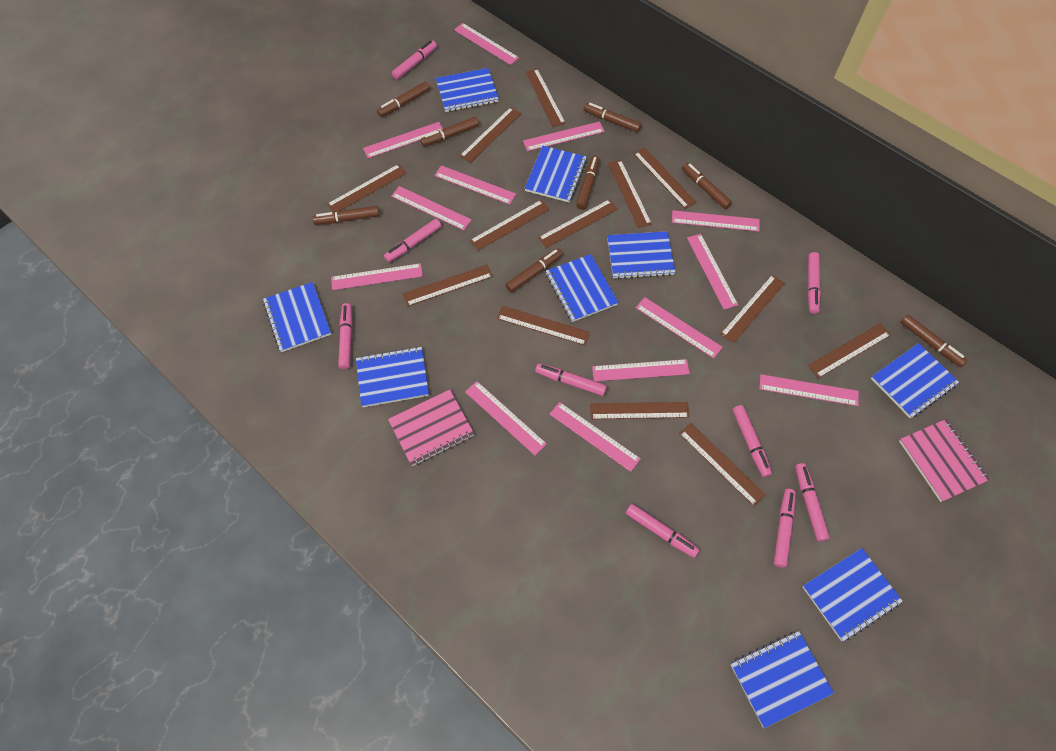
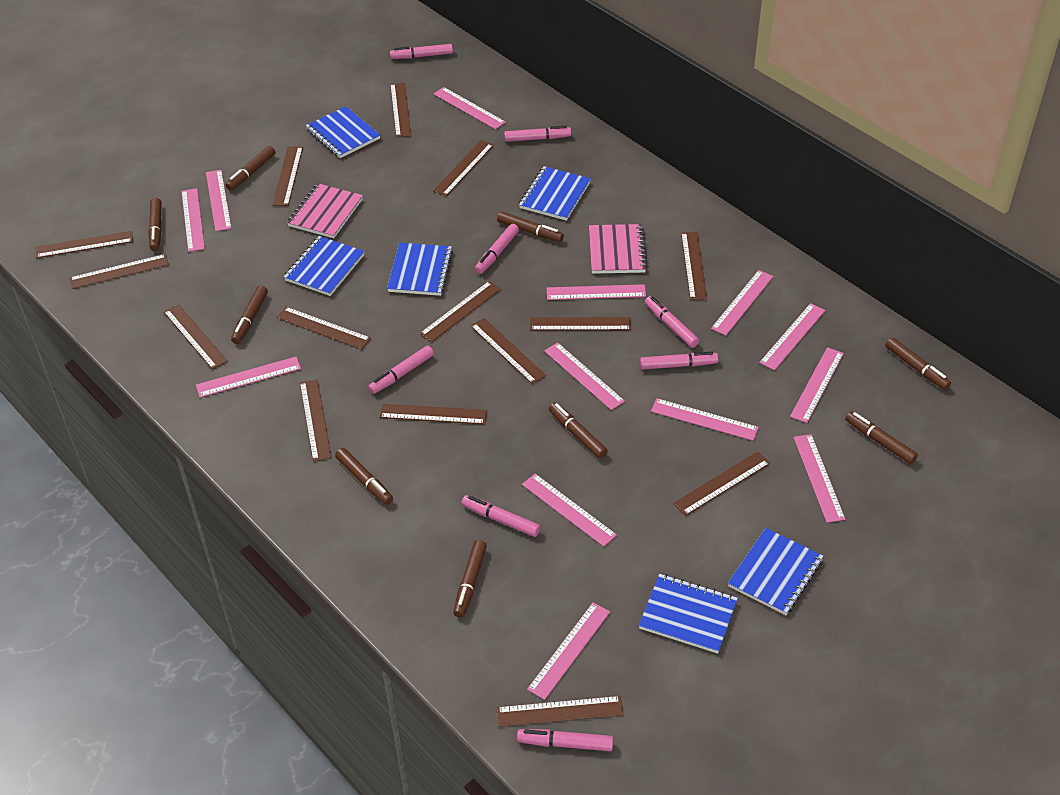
blue notebook: [263,282,331,352] [356,346,429,407] [436,68,499,112] [524,146,587,202] [546,254,619,322] [607,231,675,279] [731,631,834,728] [803,548,903,641] [871,343,959,418] = 9 -> [284,236,365,296] [306,106,380,158] [387,243,453,296] [519,166,591,221] [639,574,738,653] [728,528,824,615] = 6
brown marker: [312,206,380,225] [377,81,430,117] [420,117,479,146] [506,248,563,292] [576,156,600,210] [584,103,642,132] [682,163,732,209] [900,315,967,367] = 8 -> [148,198,161,251] [226,146,275,191] [231,286,268,344] [335,448,393,505] [453,540,487,618] [497,212,564,242] [549,402,608,459] [845,411,918,464] [885,337,951,390] = 9
brown ruler: [327,164,406,212] [402,265,493,307] [460,107,521,163] [470,200,550,251] [497,306,590,346] [525,69,566,127] [538,199,618,248] [590,402,690,419] [608,160,652,228] [633,147,697,209] [679,423,766,507] [720,275,785,344] [808,323,891,378] = 13 -> [36,231,133,258] [70,254,169,289] [164,304,228,370] [273,146,303,206] [277,307,371,350] [300,380,332,461] [379,404,487,425] [390,83,411,137] [419,281,501,342] [433,140,494,196] [470,318,546,384] [496,696,624,727] [530,317,631,331] [673,452,770,516] [681,232,707,300] = 15
pink marker: [338,303,352,369] [384,219,441,262] [392,40,437,79] [535,363,607,396] [626,504,700,558] [733,405,772,477] [774,489,796,568] [795,463,830,541] [808,252,821,314] = 9 -> [368,346,434,394] [390,44,453,59] [461,495,541,537] [475,224,519,274] [504,126,571,142] [517,729,613,751] [640,352,718,370] [645,296,699,348] = 8

